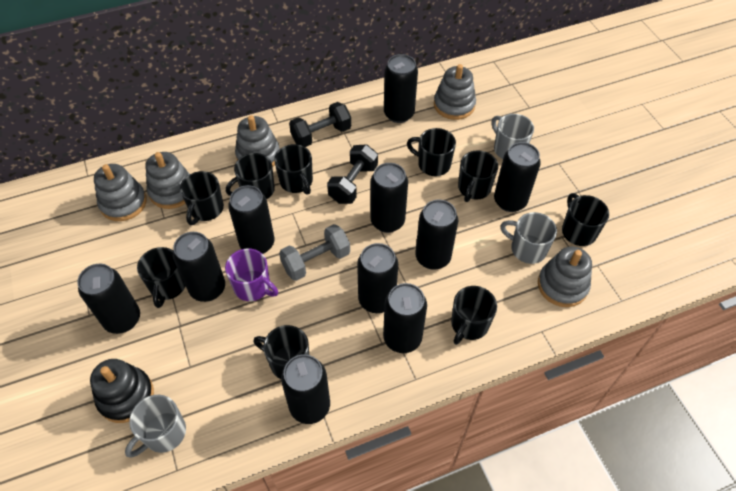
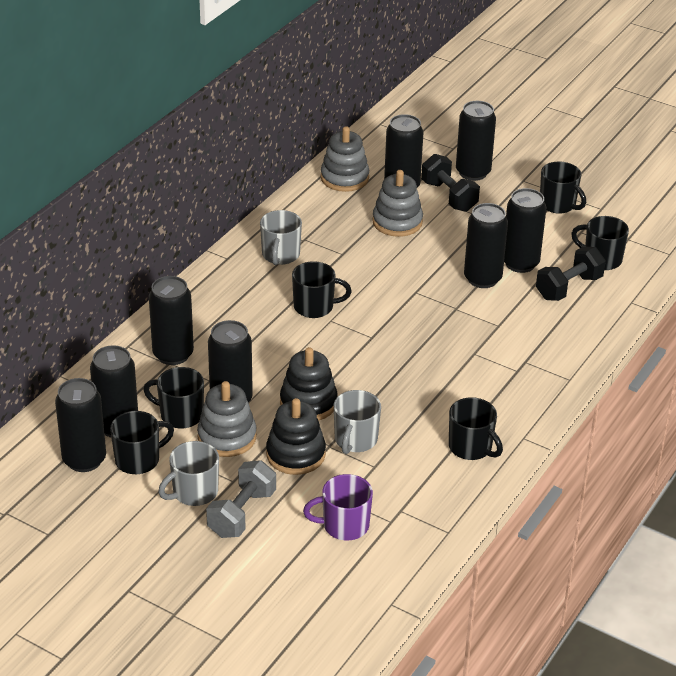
black can: [77,264,140,334] [173,232,225,302] [228,185,274,254] [281,354,330,424] [357,243,398,313] [370,163,408,233] [383,283,427,353] [384,54,418,123] [415,200,458,270] [494,142,541,212] = 10 -> [55,378,106,472] [90,345,138,437] [149,276,194,365] [208,320,253,403] [384,114,423,188] [456,101,496,181] [464,203,508,288] [504,188,547,273] = 8
black mug: [137,247,185,308] [180,171,224,225] [226,153,275,199] [253,325,309,379] [274,144,313,195] [407,128,456,176] [451,286,497,345] [458,150,498,202] [562,193,609,246] = 9 -> [110,411,174,474] [143,367,204,429] [292,261,352,318] [449,397,503,460] [540,161,586,214] [571,216,629,270] = 6
black stacking toy: [90,359,154,423] = 1 -> [266,398,326,475] [280,347,338,421] = 2
grey stacking toy: [94,164,147,221] [145,152,190,209] [235,115,280,167] [434,64,476,120] [538,246,592,307] = 5 -> [197,381,257,457] [321,126,369,192] [372,170,423,237] = 3

